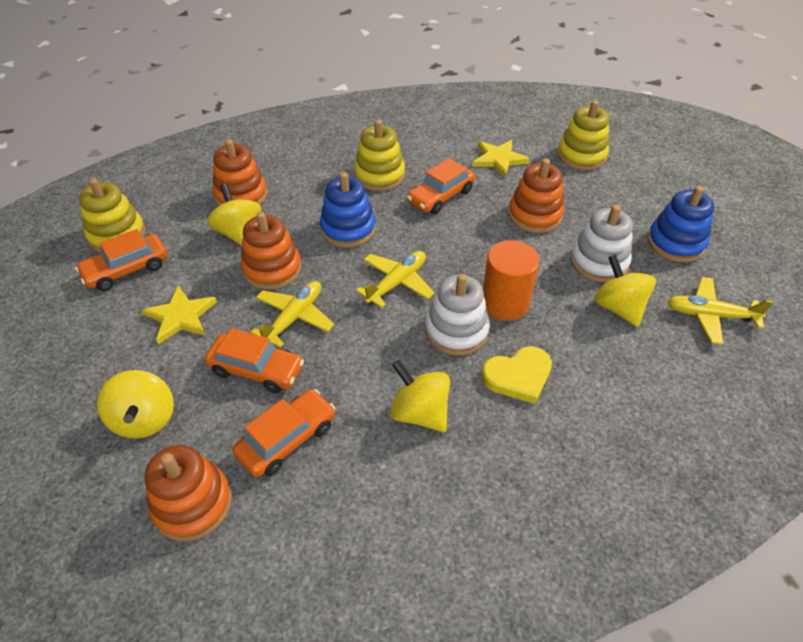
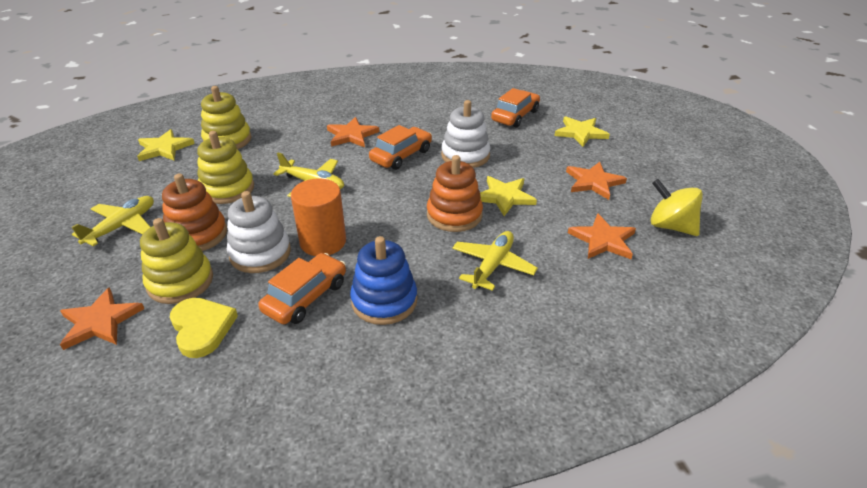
blue stacking toy: [320,172,376,248] [647,186,714,262] = 2 -> [350,236,417,325] = 1
orange car: [75,229,167,291] [204,328,304,393] [232,389,335,477] [407,158,475,214] = 4 -> [258,253,346,324] [369,125,432,170] [491,88,540,127] = 3
orange stacking toy: [145,445,232,541] [213,139,268,206] [241,212,301,290] [508,158,564,233] = 4 -> [162,173,227,251] [427,155,483,232] = 2
orange star: none = 0 -> [60,287,145,350] [327,117,379,147] [566,162,627,200] [568,213,636,259] = 4
yellow spinning top: [97,370,174,439] [207,184,261,246] [390,360,450,432] [594,254,656,327] = 4 -> [651,179,703,236] = 1
yellow star: [142,285,217,344] [472,140,530,178] = 2 -> [137,129,195,161] [480,176,537,216] [554,116,610,147] = 3

